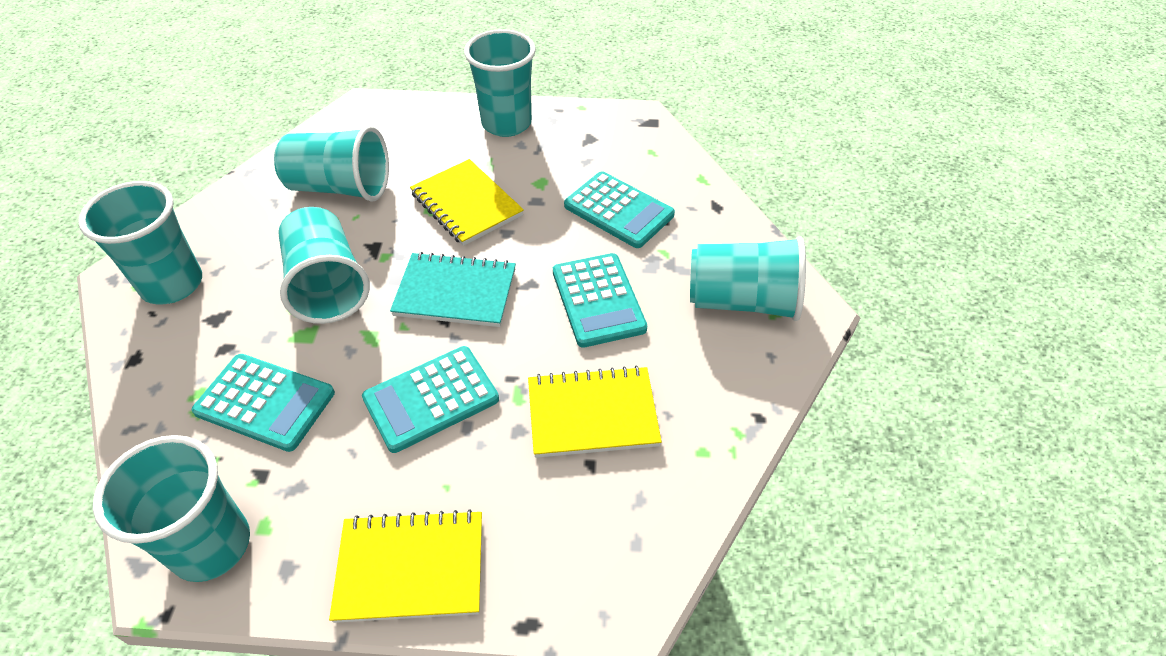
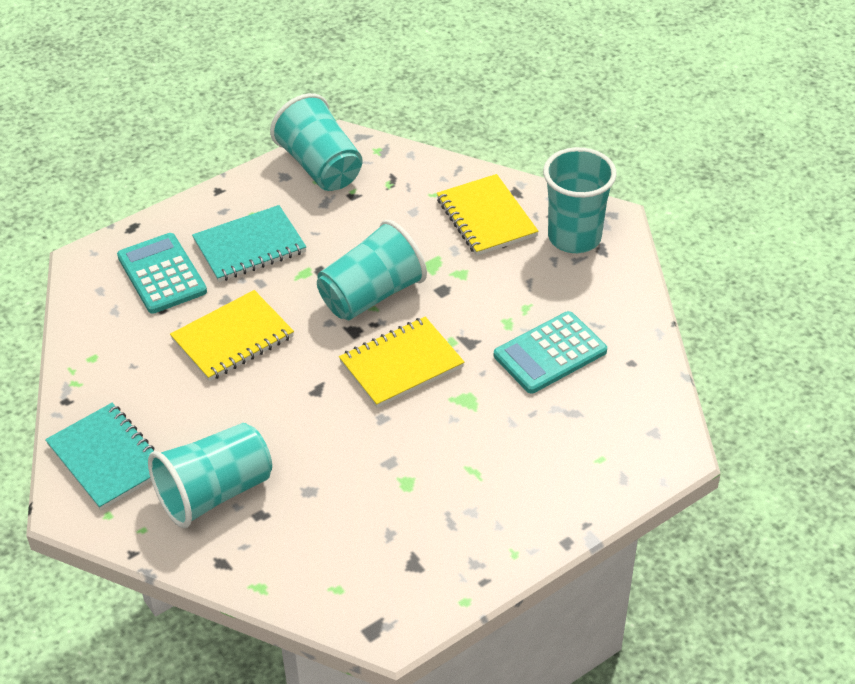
turquoise calculator: [192,354,335,452] [362,346,499,453] [553,253,647,348] [564,171,675,248] = 4 -> [117,233,207,314] [494,311,607,394] = 2
turquoise cup: [78,181,202,305] [93,435,250,582] [274,126,389,202] [278,207,370,324] [464,29,536,137] [690,236,806,321] = 6 -> [148,423,272,528] [270,93,363,191] [317,220,427,320] [543,147,617,253] = 4
turquoise notebook: [390,252,516,327] = 1 -> [45,403,154,510] [192,205,306,282] = 2

